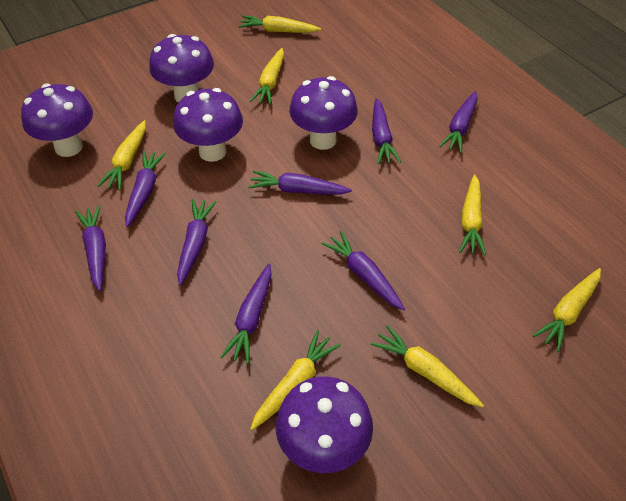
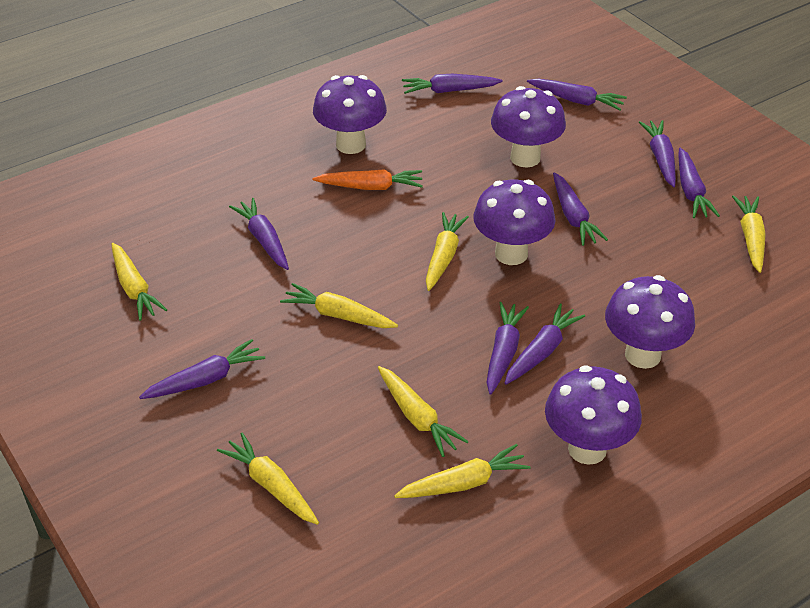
orange carrot: none = 0 -> [312,169,423,190] = 1
purple carrot: [75,205,106,291] [125,151,166,227] [177,199,217,285] [221,264,272,364] [248,170,352,195] [321,231,405,311] [372,98,401,164] [439,91,478,153] = 8 -> [139,339,265,399] [229,198,289,270] [402,74,503,94] [487,302,529,395] [505,303,585,385] [527,79,627,111] [553,173,608,246] [639,120,676,187] [678,148,720,218] = 9

